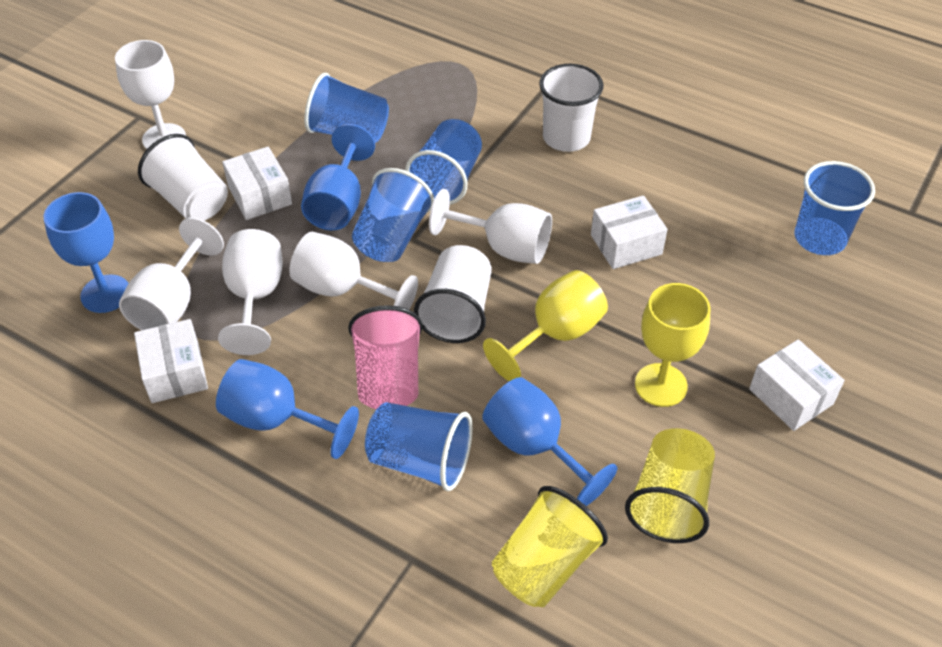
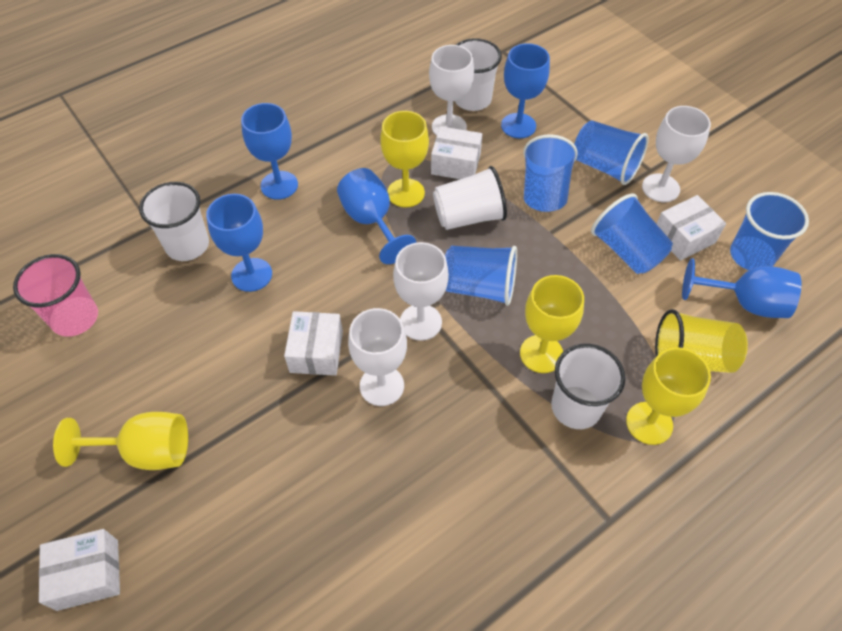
blue goblet: [44,192,129,313] [216,359,359,459] [301,124,375,230] [482,377,617,506] = 4 -> [206,194,272,292] [241,103,298,200] [337,168,416,264] [501,43,550,138] [682,258,802,318] = 5
white cup: [138,134,228,221] [414,245,492,343] [539,64,604,152] = 3 -> [139,182,209,261] [433,166,507,230] [455,38,502,111] [551,344,626,429] = 4
white goblet: [115,40,186,149] [119,218,224,330] [218,229,283,355] [289,232,418,310] [429,189,552,264] = 5 -> [348,308,407,406] [393,242,449,341] [429,45,474,136] [642,106,711,202] = 4
yellow cup: [492,486,608,607] [625,428,715,543] = 2 -> [655,309,748,373] = 1
yellow goblet: [483,270,608,381] [635,283,711,407] = 2 -> [53,412,188,470] [380,111,429,208] [520,275,584,373] [626,347,711,445] = 4

